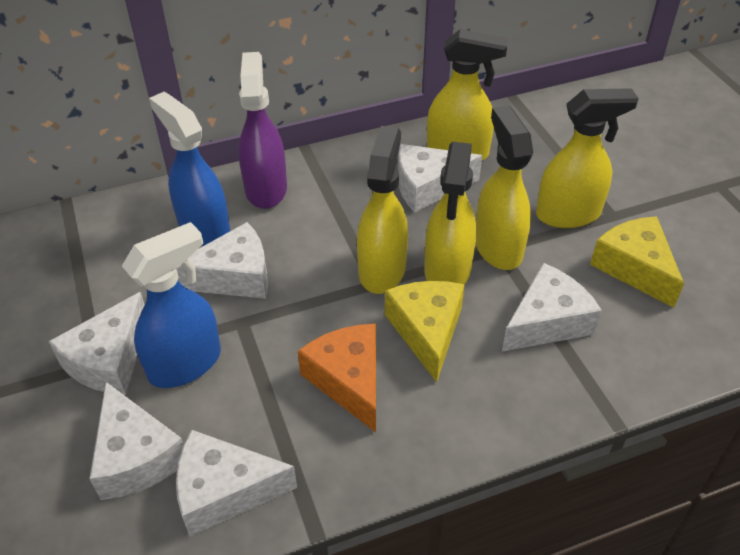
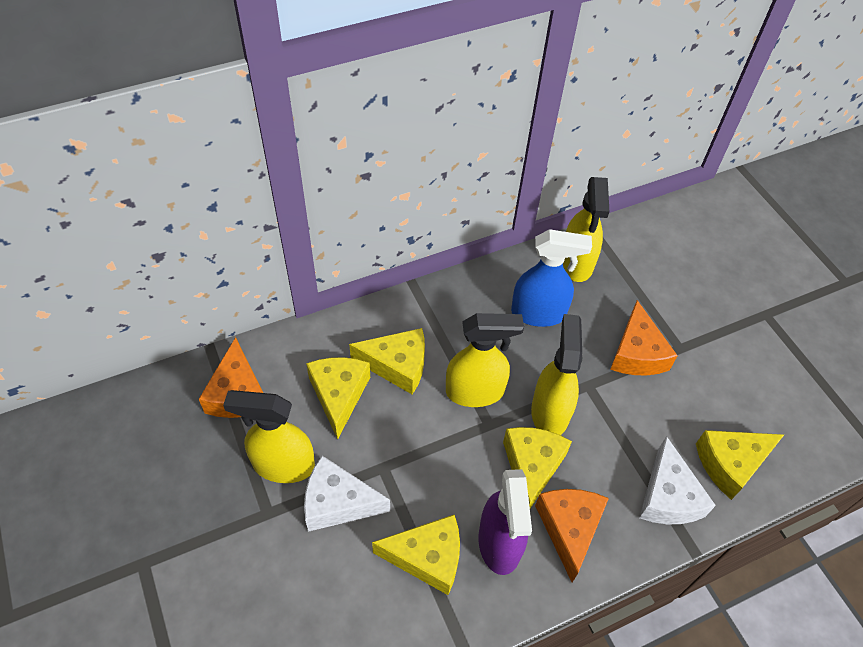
blue spray bottle: [122,222,221,388] [149,92,230,246] = 2 -> [511,229,592,327] = 1
orange cheese: [298,324,376,432] = 1 -> [199,337,263,418] [535,489,609,582] [610,300,678,375] = 3
white cheese: [49,292,145,395] [89,382,184,500] [176,430,297,536] [177,222,268,299] [398,144,482,212] [502,263,602,352] = 6 -> [304,456,390,532] [639,436,716,524] = 2
yellow cheese: [385,281,465,382] [590,216,684,308] = 2 -> [306,357,370,439] [349,328,425,394] [372,515,460,595] [503,427,572,508] [696,430,784,500] = 5
yellow spray bottle: [357,126,408,294] [424,142,476,284] [427,29,508,160] [476,105,533,270] [536,88,639,228] = 5 -> [223,390,315,483] [446,313,524,407] [531,314,582,435] [563,177,610,282] = 4

